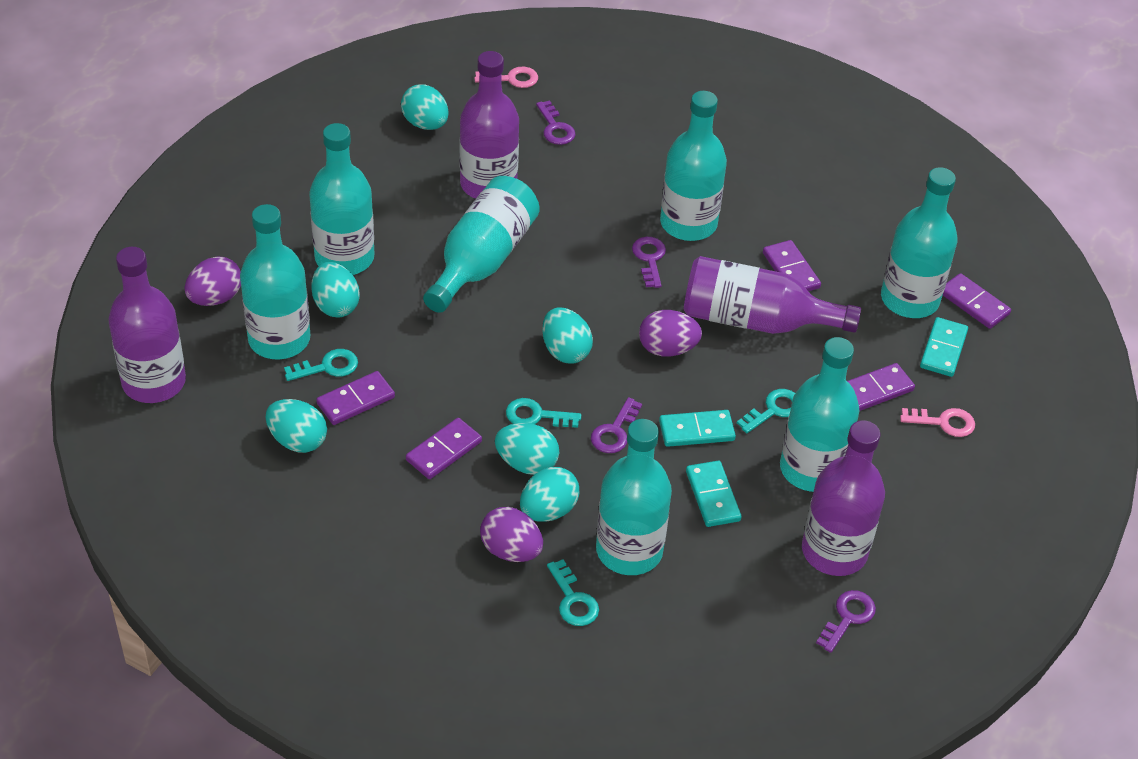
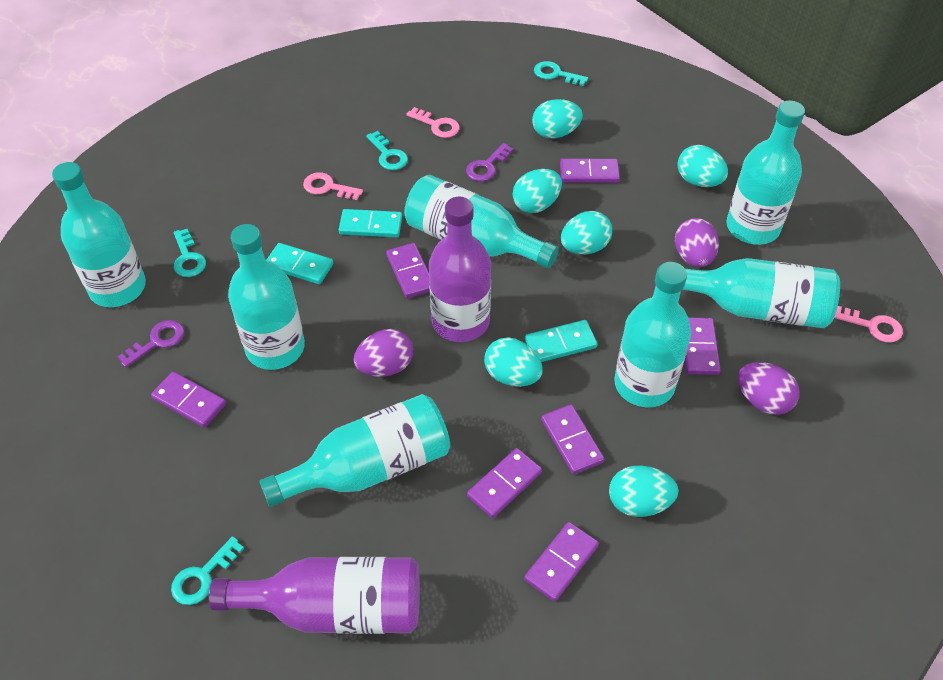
pink key: [474,67,538,88] [900,408,975,437] = 2 -> [303,172,363,200] [407,107,459,138] [834,306,903,342] = 3
purple bottle: [108,247,186,403] [460,51,519,199] [684,256,861,334] [802,420,885,576] = 4 -> [209,557,420,634] [429,197,491,342] = 2
purple domino: [316,371,395,425] [406,418,482,479] [763,240,821,291] [847,363,915,411] [943,273,1011,329] = 5 -> [151,372,226,428] [386,243,430,298] [467,448,542,518] [524,522,599,602] [541,404,604,474] [560,158,620,183] [685,317,721,375] = 7
purple key: [536,100,576,145] [591,397,642,453] [632,237,666,288] [816,590,876,653] = 4 -> [118,320,184,368] [466,143,513,181] = 2

